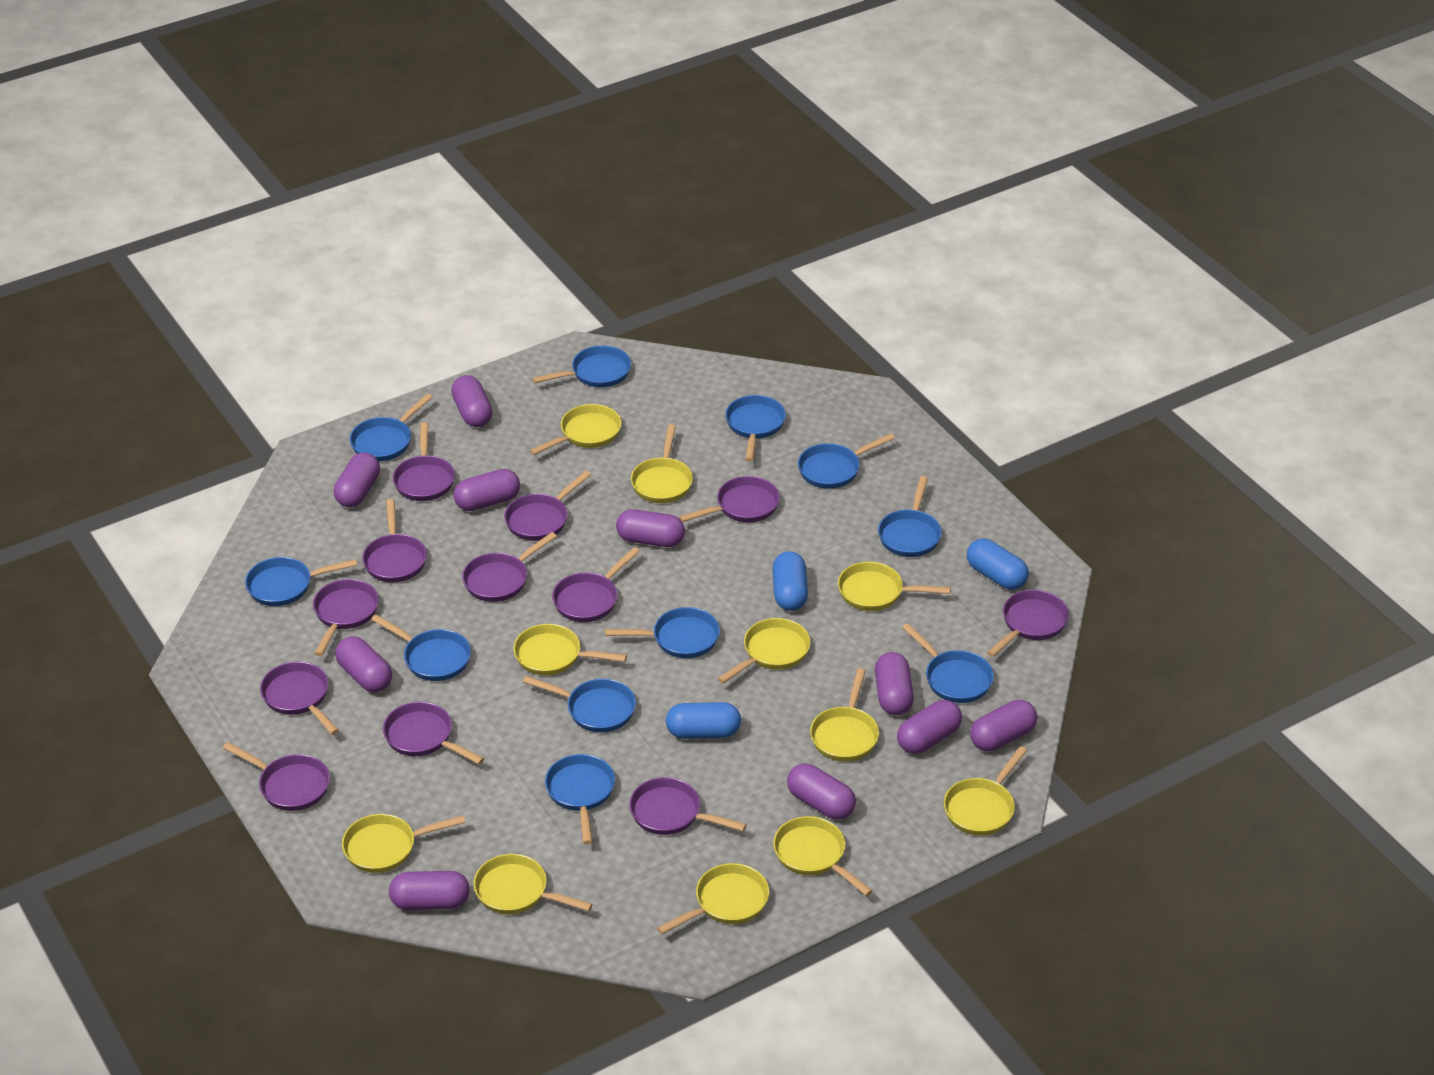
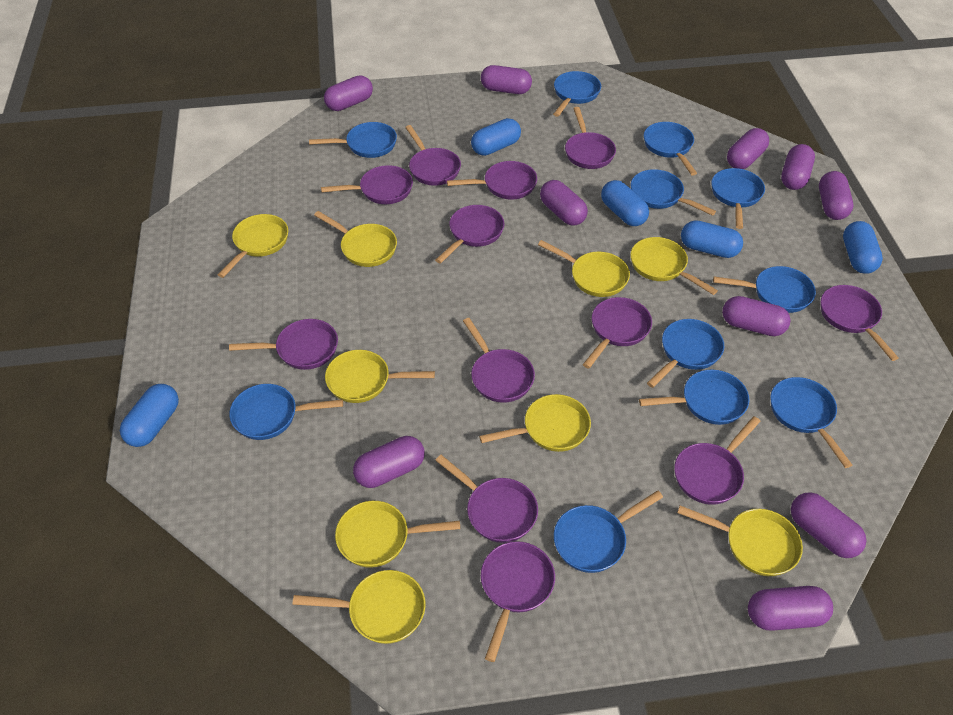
blue capsule: [666,702,741,739] [772,551,808,611] [967,539,1029,590] = 3 -> [120,384,179,447] [471,118,521,156] [601,180,649,226] [681,220,743,258] [843,221,883,274] = 5
yellow pan: [342,814,465,873] [473,854,593,914] [513,624,627,675] [530,404,622,455] [631,424,693,503] [657,863,769,935] [717,618,810,683] [773,816,873,896] [810,668,879,761] [838,562,951,611] [944,746,1027,835] = 11 -> [218,214,288,278] [293,570,425,644] [314,211,397,267] [325,350,435,403] [335,501,460,568] [479,394,591,452] [538,240,630,297] [630,237,718,295] [677,506,803,576] = 9

